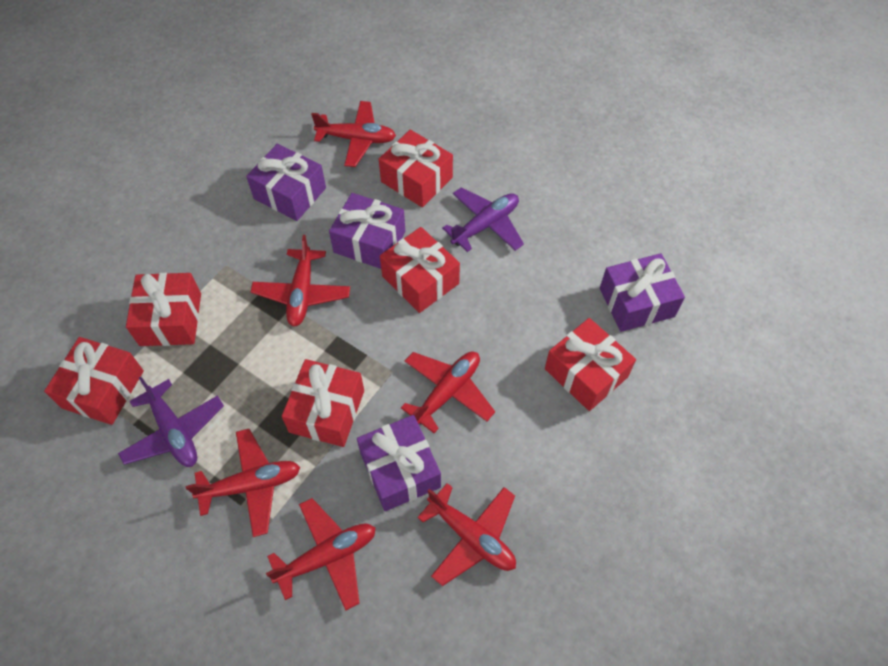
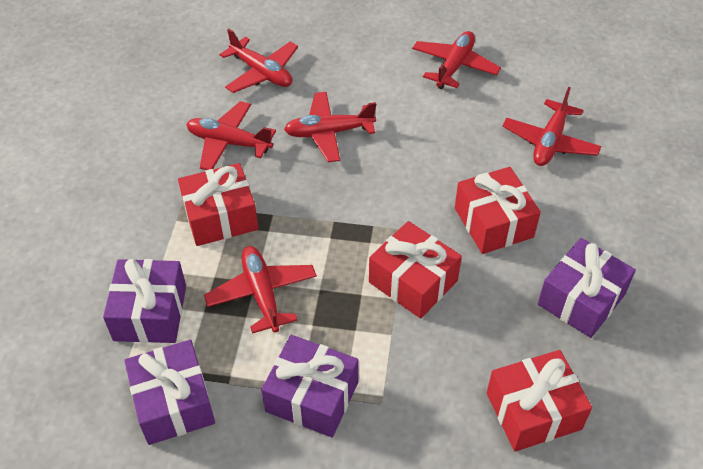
purple plane: [118,377,224,467] [442,187,524,252] = 2 -> none = 0
red gift: [44,337,144,425] [126,273,201,346] [282,359,364,447] [379,130,453,207] [380,227,460,313] [545,318,636,411] = 6 -> [178,163,258,246] [369,221,462,319] [455,167,541,254] [487,350,592,452] = 4

